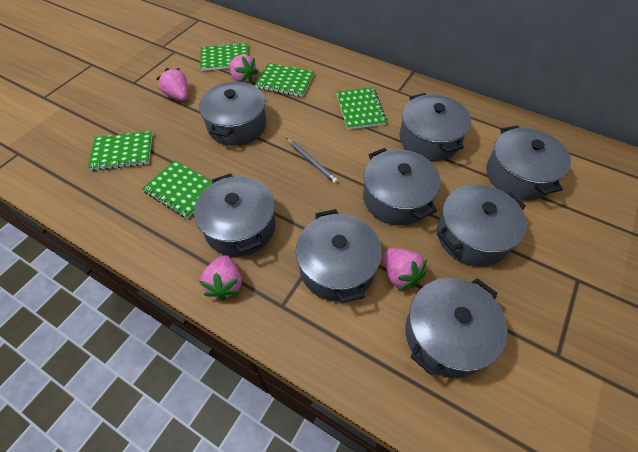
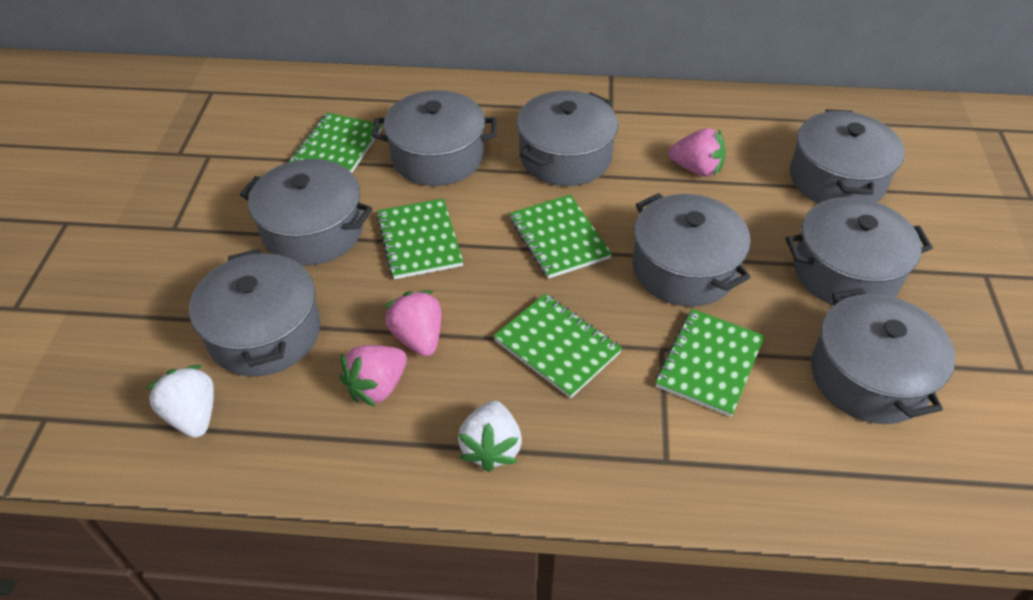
grey pencil: [286,138,338,183] = 1 -> none = 0
pink strawberry: [157,68,188,101] [199,255,242,301] [229,55,259,82] [384,248,427,290] = 4 -> [340,345,407,407] [384,290,441,357] [669,128,726,177] = 3
white strawberry: none = 0 -> [146,365,214,438] [458,401,522,472] = 2

